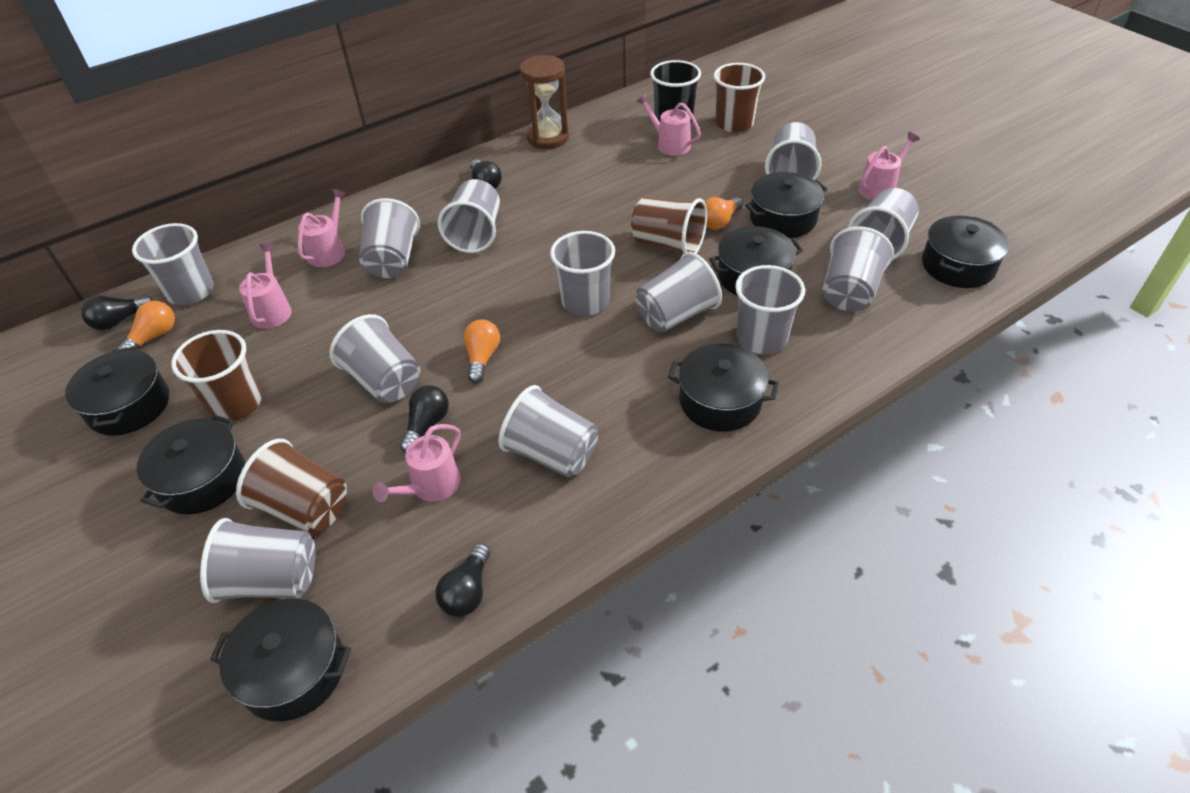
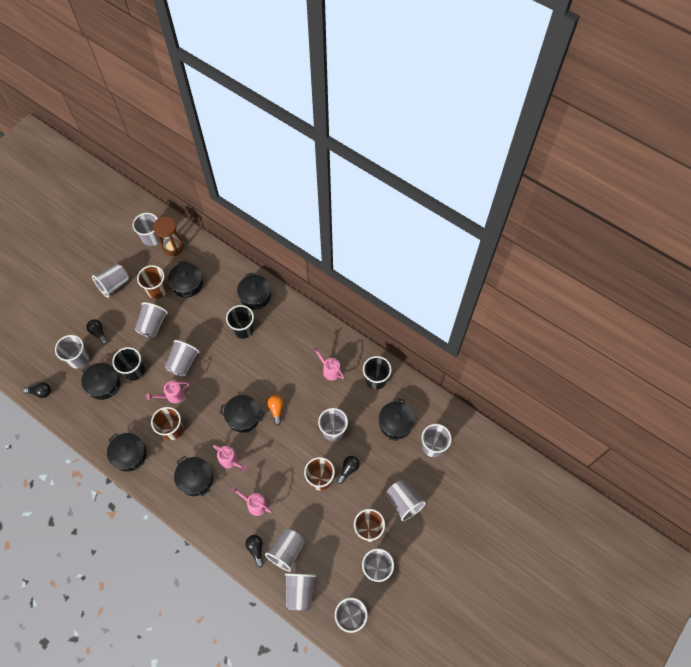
black cup: [650,60,701,122] = 1 -> [112,347,145,381] [226,305,254,339] [363,356,392,390] = 3
orange light bulb: [117,301,175,350] [463,319,500,383] [705,197,743,230] = 3 -> [268,395,283,425] = 1
pink watering can: [239,244,292,329] [298,189,346,267] [373,424,461,502] [636,94,701,156] [858,132,920,200] = 5 -> [146,381,189,403] [213,445,247,472] [231,486,272,516] [312,347,344,381] = 4

